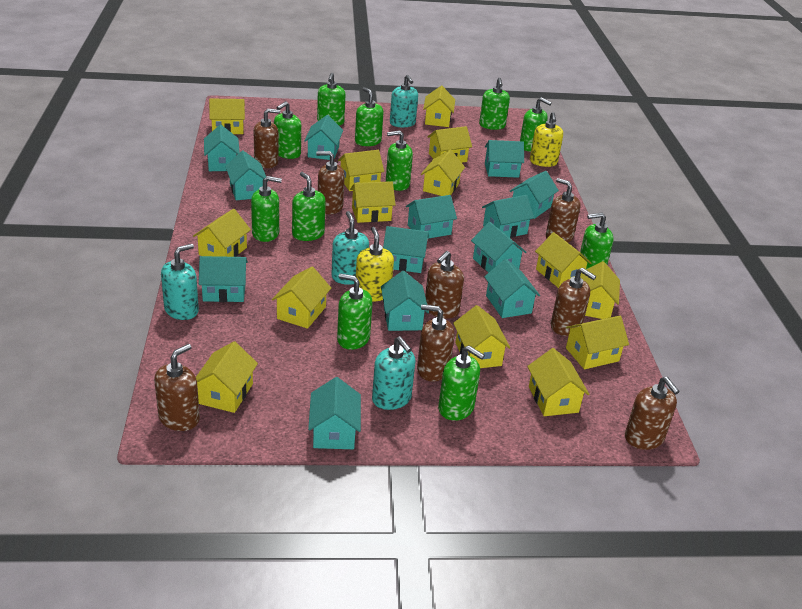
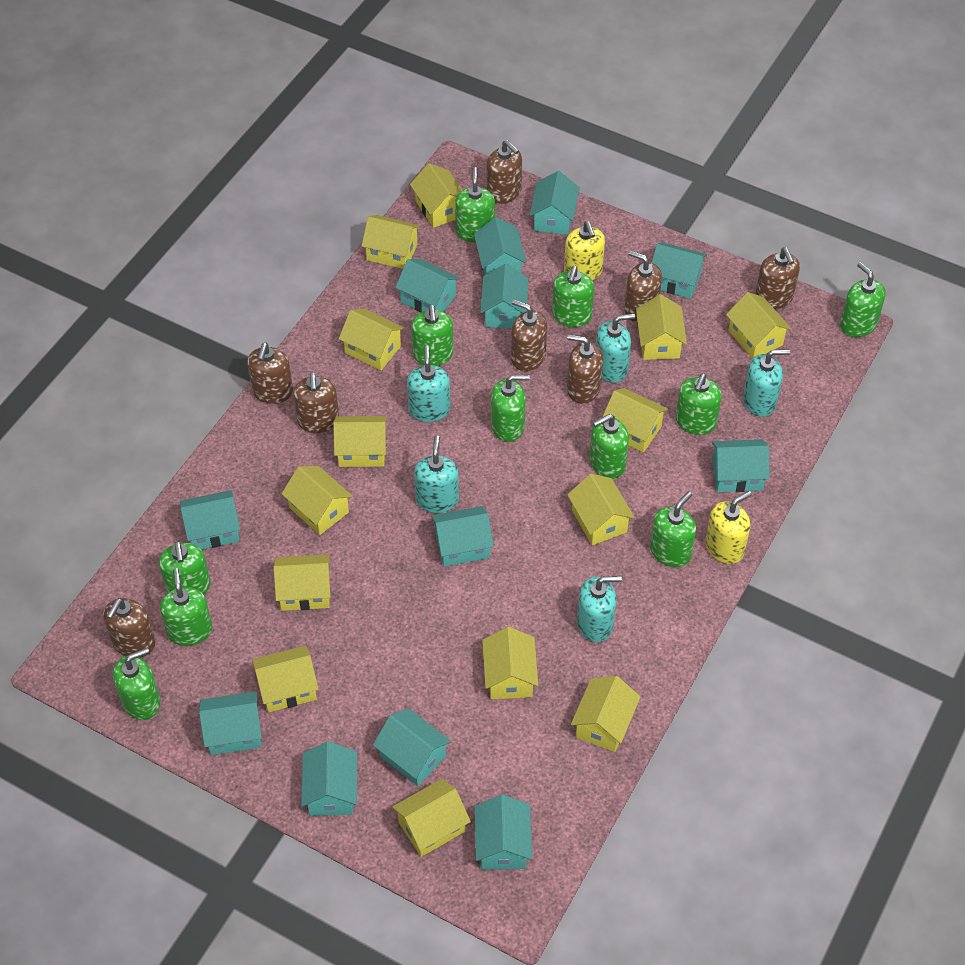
turquoise house: [199,256,248,302] [204,125,240,171] [225,151,268,200] [304,115,343,160] [308,377,361,449] [381,271,429,331] [383,226,429,273] [406,195,457,239] [471,222,527,273] [482,195,534,238] [484,259,540,318] [485,140,524,178] [510,171,559,219] = 13 -> [180,490,240,550] [199,691,262,755] [301,741,357,816] [373,708,451,786] [395,259,460,313] [431,506,494,567] [474,217,526,275] [475,794,532,870] [480,264,529,328] [530,171,580,235] [652,242,707,299] [712,439,770,492] = 12
turquoise soap dispenser: [161,244,199,320] [331,211,369,285] [372,336,415,410] [390,75,418,128] = 4 -> [407,345,450,422] [414,436,459,513] [577,576,622,642] [596,313,635,383] [743,349,790,417] = 5

